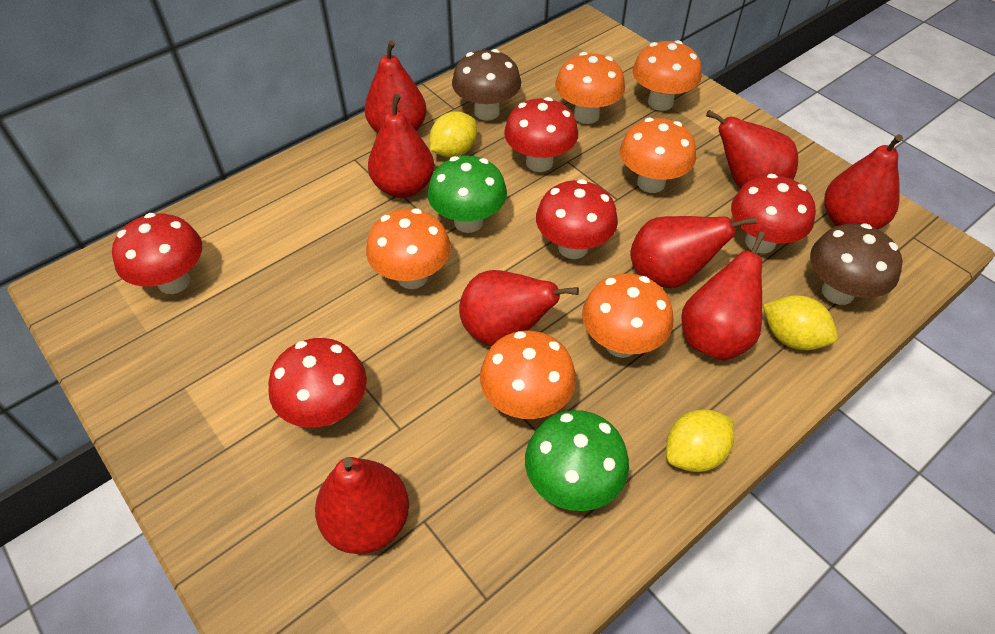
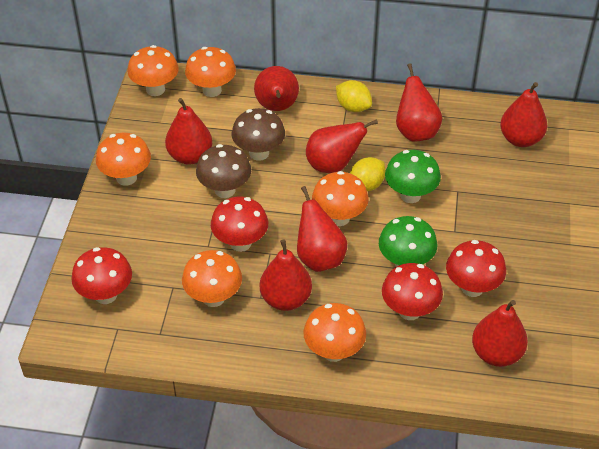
red mushroom: [112,213,202,294] [268,338,367,428] [504,97,578,172] [536,179,618,259] [731,174,816,254] = 5 -> [71,247,132,304] [211,196,268,252] [382,263,443,320] [446,240,506,297] = 4
yellow lemon: [430,111,477,158] [666,409,734,472] [763,295,838,350] = 3 -> [336,80,372,112] [350,157,385,191] = 2

